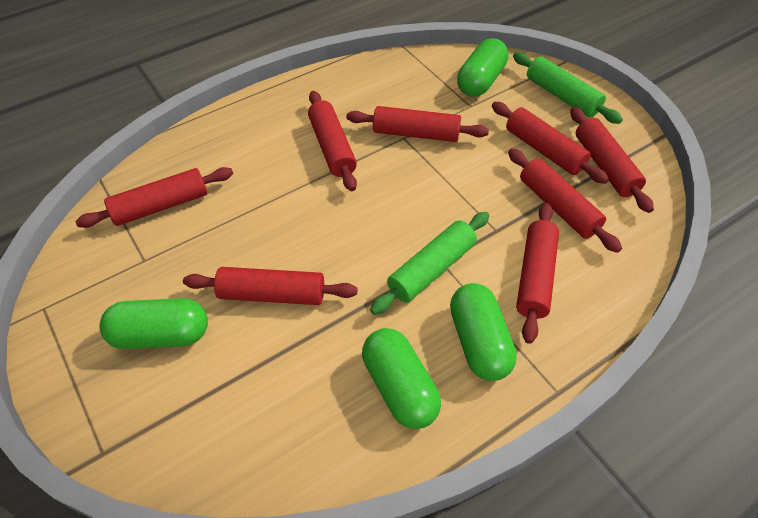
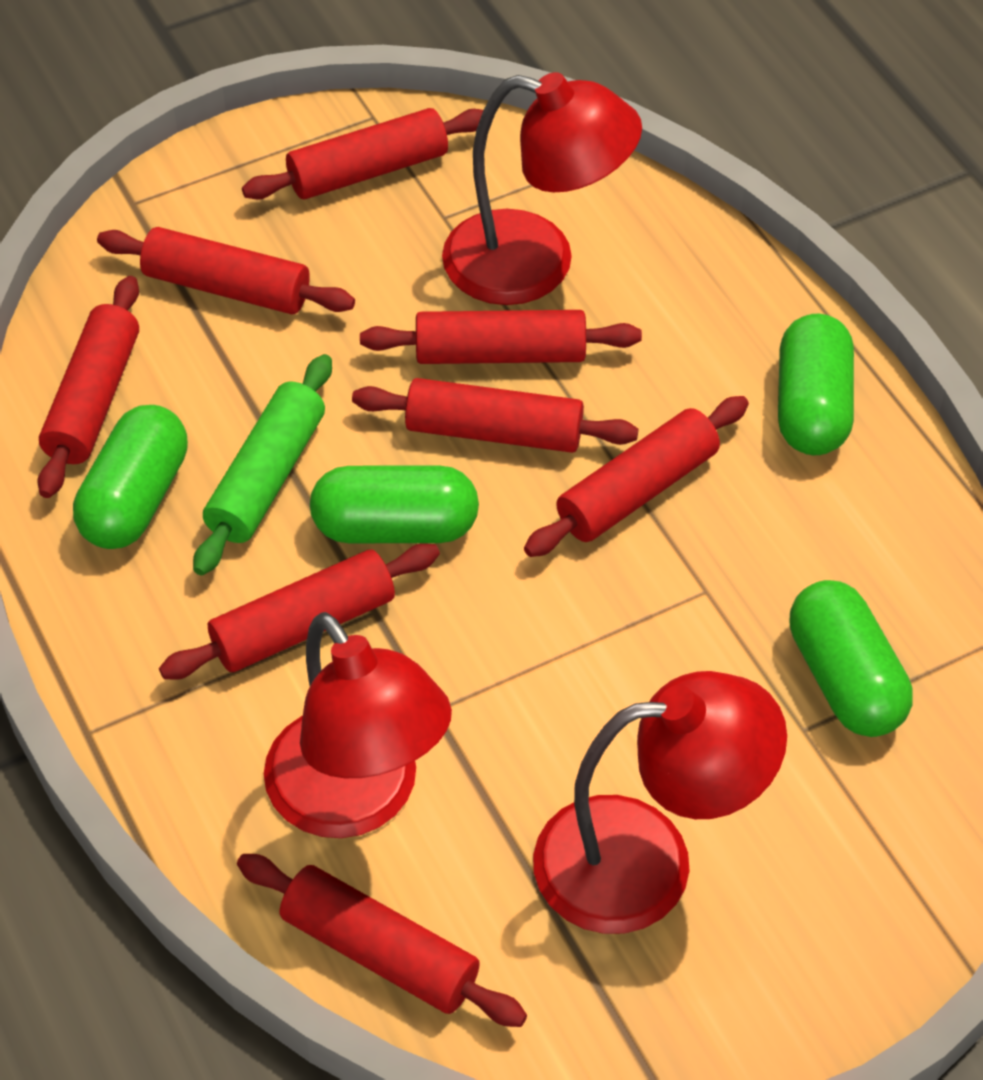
green rolling pin: [370,212,489,315] [513,52,623,124] = 2 -> [193,354,332,576] = 1
red lamp: none = 0 -> [264,612,452,838] [442,72,642,305] [533,671,787,934] = 3

